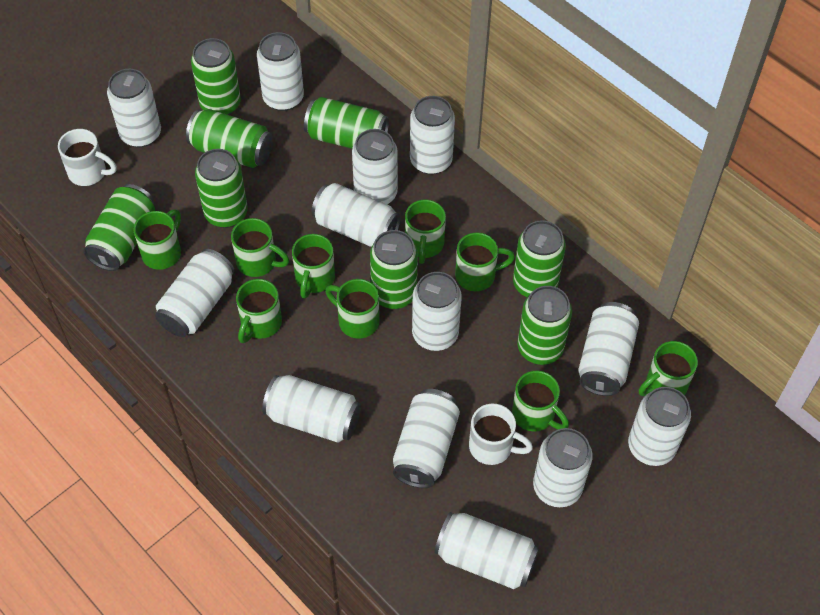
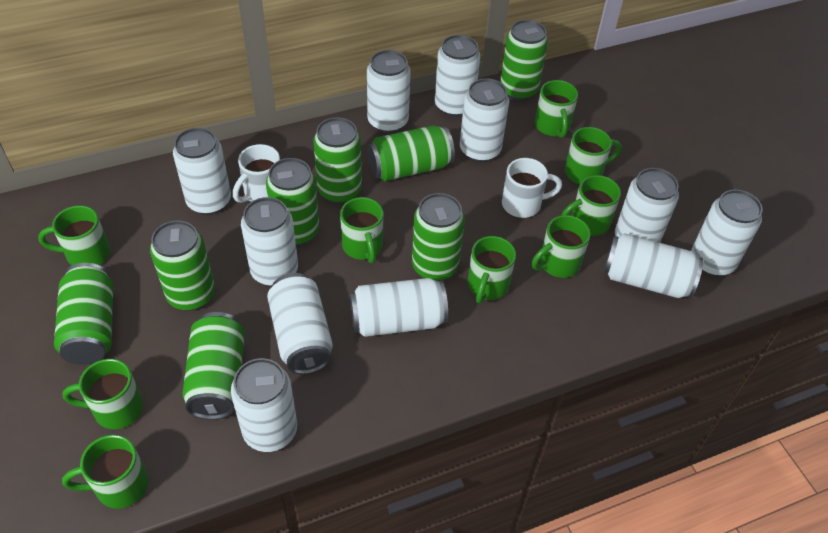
white can: [107,69,161,148] [155,249,235,337] [257,32,304,111] [262,375,361,443] [311,183,401,247] [352,129,398,204] [393,389,460,488] [410,96,455,175] [412,272,462,351] [434,512,539,589] [533,428,593,507] [578,302,639,396] [628,387,691,466] = 13 -> [173,128,231,215] [231,358,297,452] [241,197,298,286] [267,273,333,374] [350,278,448,337] [367,50,411,133] [435,35,480,117] [460,78,509,162] [603,233,703,298] [615,168,679,243] [691,190,763,276] = 11

